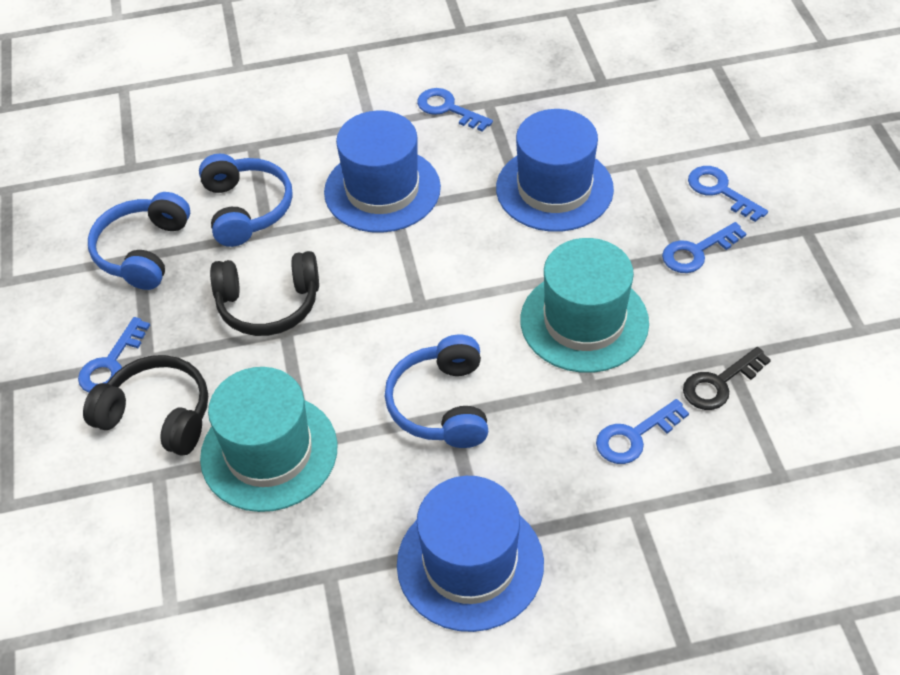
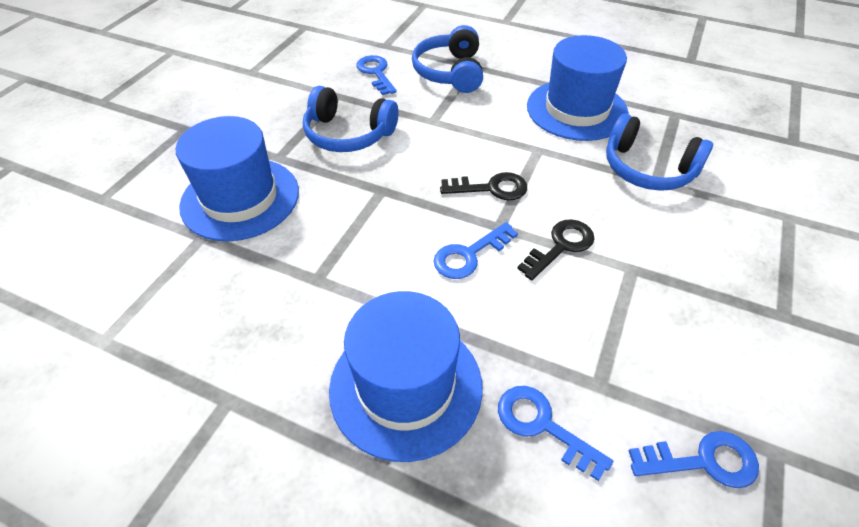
black headphones: [83,355,208,456] [210,251,319,336] = 2 -> none = 0
black key: [683,347,771,410] = 1 -> [440,172,527,200] [517,219,595,280] = 2
blue key: [78,317,150,393] [417,88,493,132] [596,399,689,464] [662,222,746,273] [688,166,768,222] = 5 -> [356,55,397,95] [433,222,518,279] [498,386,613,481] [629,431,759,488] = 4
turquoise hat: [200,367,338,512] [520,238,649,373] = 2 -> none = 0

